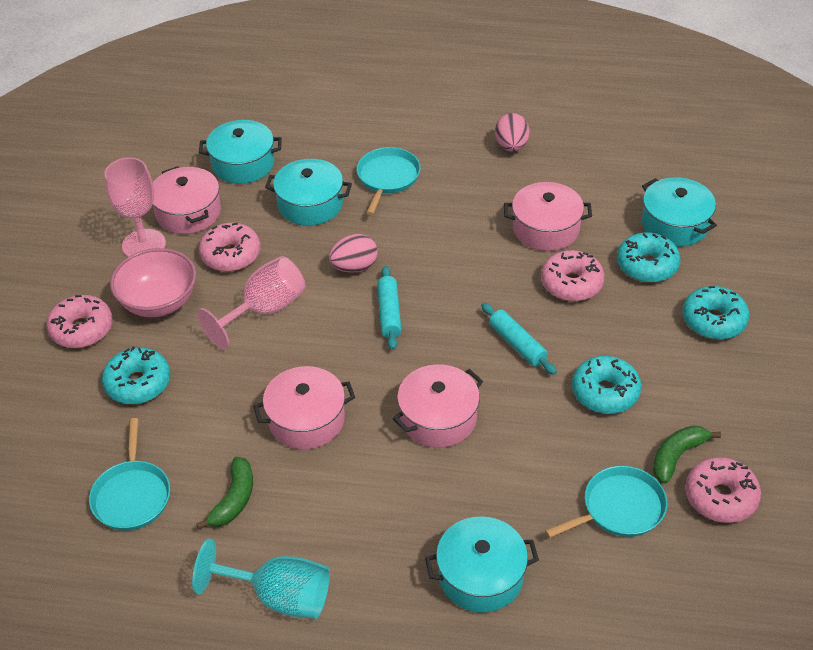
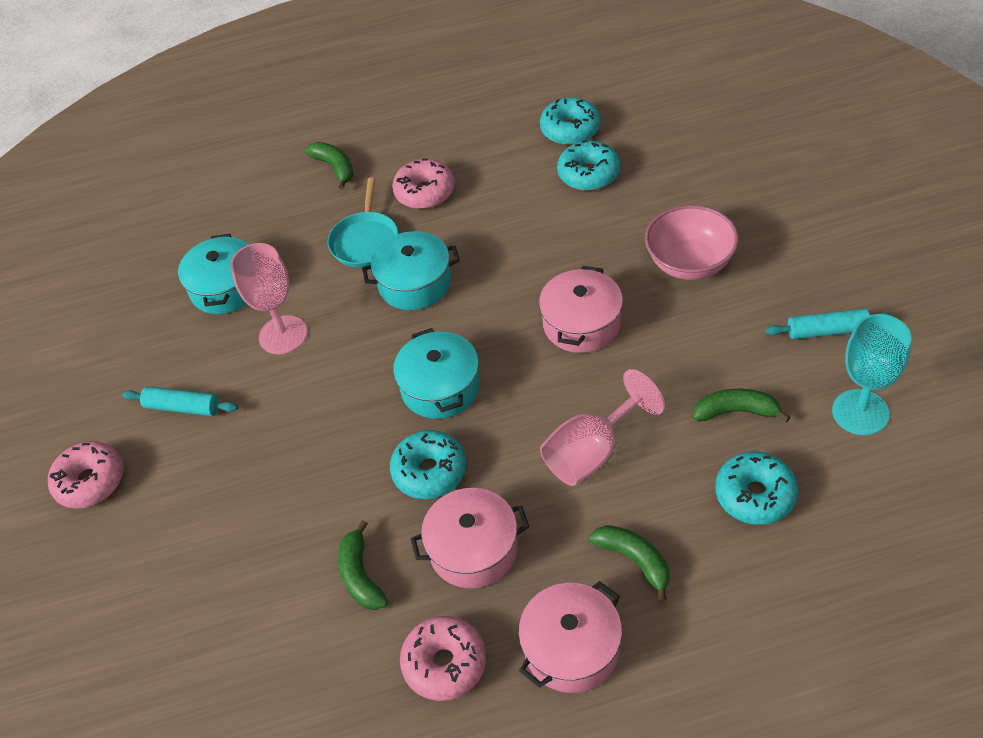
green banana: [196,457,253,530] [653,425,721,484] = 2 -> [305,142,354,189] [338,520,388,610] [589,525,669,602] [693,389,790,422] = 4
pink donut: [46,295,113,348] [199,223,261,272] [541,250,605,301] [685,457,761,523] = 4 -> [48,441,124,509] [392,158,455,209] [400,616,486,701] = 3
pink egg: [329,234,378,273] [495,113,530,152] = 2 -> none = 0
pink pot: [152,166,221,234] [253,366,355,449] [393,364,483,448] [504,182,592,251] = 4 -> [411,488,529,588] [518,581,622,693] [539,266,623,353] = 3
turquoise pan: [89,418,170,531] [357,147,421,215] [545,466,667,538] = 3 -> [328,177,398,267] = 1
turquoise pot: [199,120,282,184] [265,159,352,226] [425,516,539,613] [642,177,717,246] = 4 -> [178,234,248,314] [362,231,460,310] [393,328,480,419] = 3

